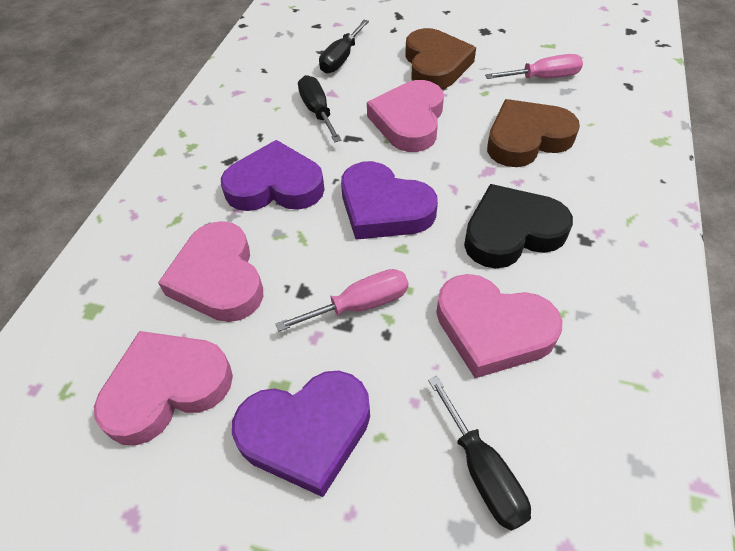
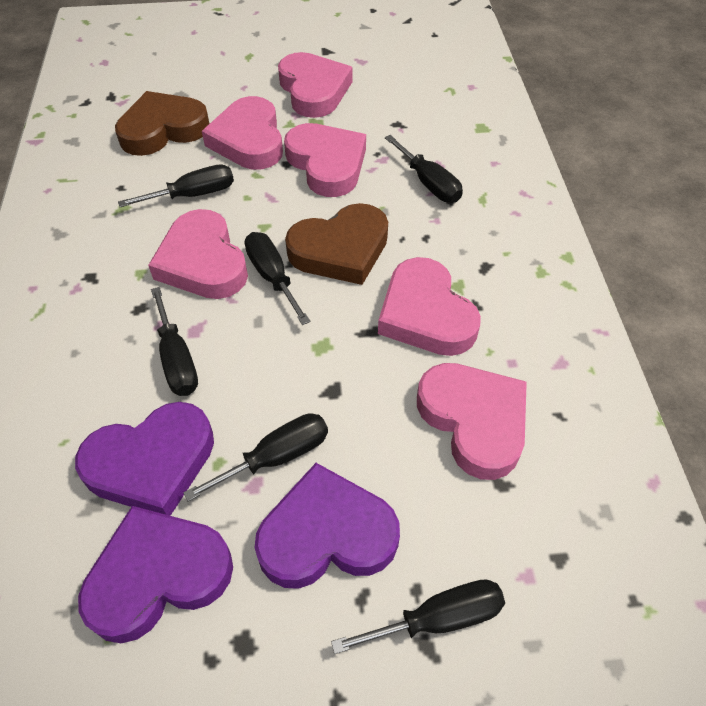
black heart: [464,184,573,268] = 1 -> none = 0
black screwdriver: [298,75,341,142] [319,20,369,74] [428,376,531,531] = 3 -> [118,164,234,207] [151,287,198,396] [183,413,328,501] [245,232,310,325] [331,579,505,654] [385,135,463,203] = 6
pink heart: [94,331,233,446] [158,221,263,322] [367,80,444,152] [436,274,563,378] = 4 -> [148,209,248,299] [202,96,283,170] [278,52,352,118] [284,123,366,197] [378,257,481,356] [417,363,527,480] = 6
pink screwdriver: [276,269,408,332] [485,54,583,79] = 2 -> none = 0

